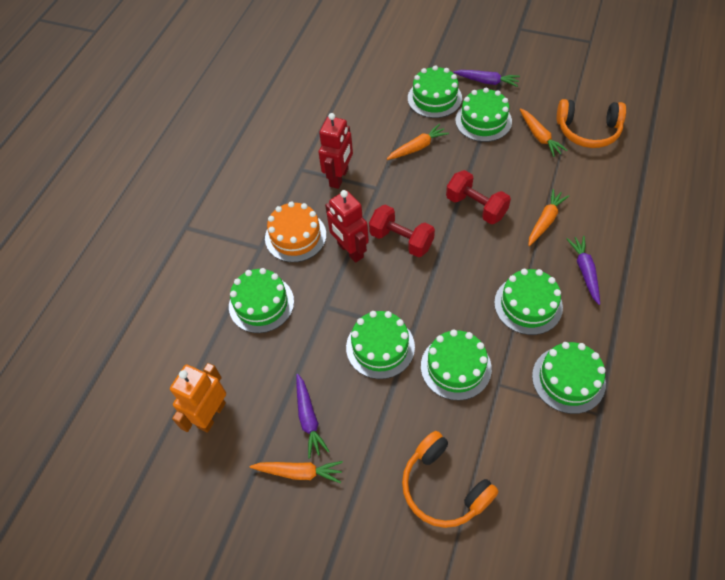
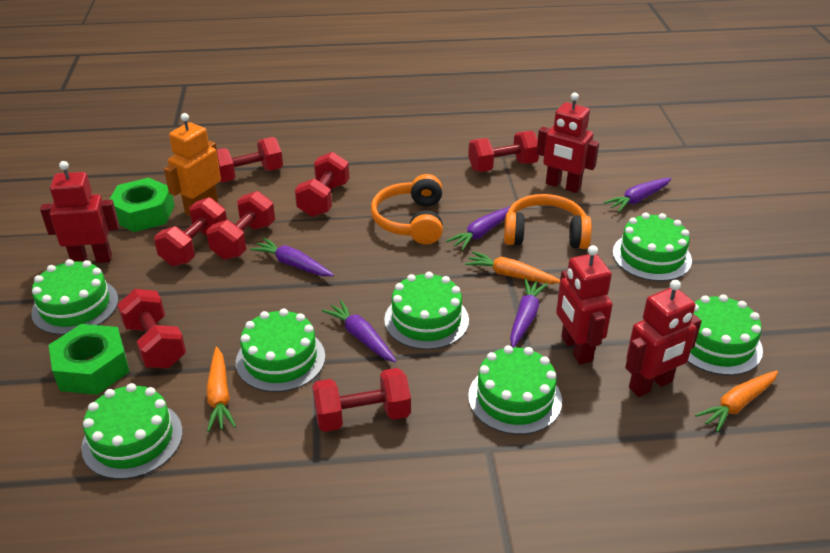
green nut: none = 0 -> [49,324,130,395] [109,178,175,232] = 2
orange cake: [265,201,326,262] = 1 -> none = 0
orange carrot: [250,461,343,483] [387,124,449,160] [520,108,568,157] [528,189,569,246] = 4 -> [206,347,236,432] [465,251,560,284] [695,371,778,432] = 3
purple carrot: [296,374,330,458] [453,70,520,87] [567,236,600,305] = 3 -> [250,238,334,276] [322,300,397,362] [446,207,510,251] [510,279,548,348] [604,177,671,213] = 5
red dumbbell: [369,205,435,257] [446,170,511,224] = 2 -> [117,289,186,368] [154,197,227,266] [206,191,275,260] [217,137,283,182] [295,152,349,217] [312,368,411,432] [468,131,539,172] = 7
red robot: [318,113,353,189] [325,190,369,263] = 2 -> [40,161,119,263] [536,93,599,193] [556,245,612,364] [625,280,702,397] = 4

